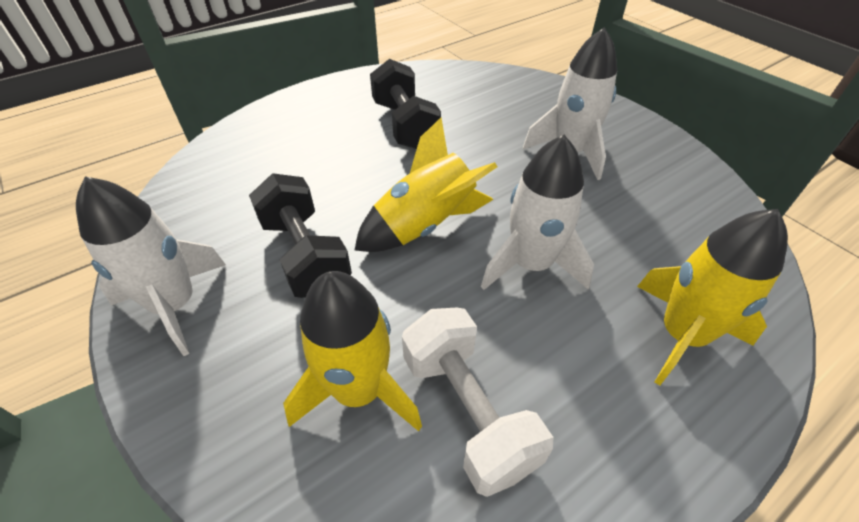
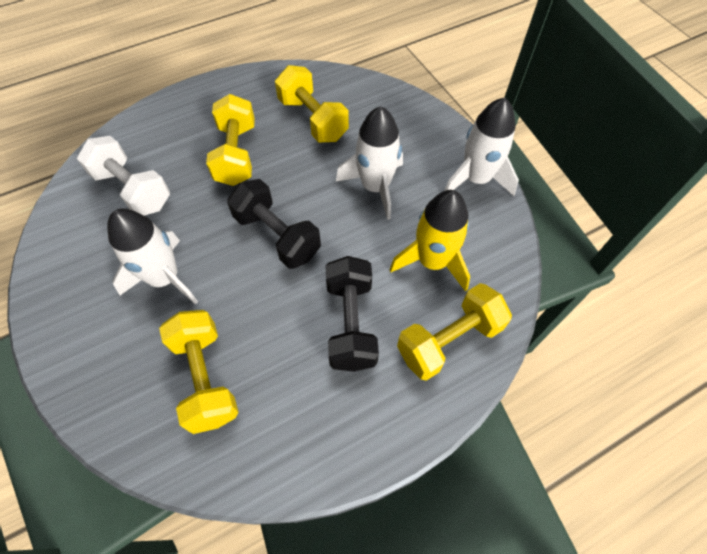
yellow dumbbell: none = 0 -> [159,310,239,434] [206,94,255,186] [275,65,349,142] [397,283,512,381] = 4
yellow rocket: [283,271,422,431] [355,118,497,252] [637,209,788,385] = 3 -> [390,190,470,292] = 1

